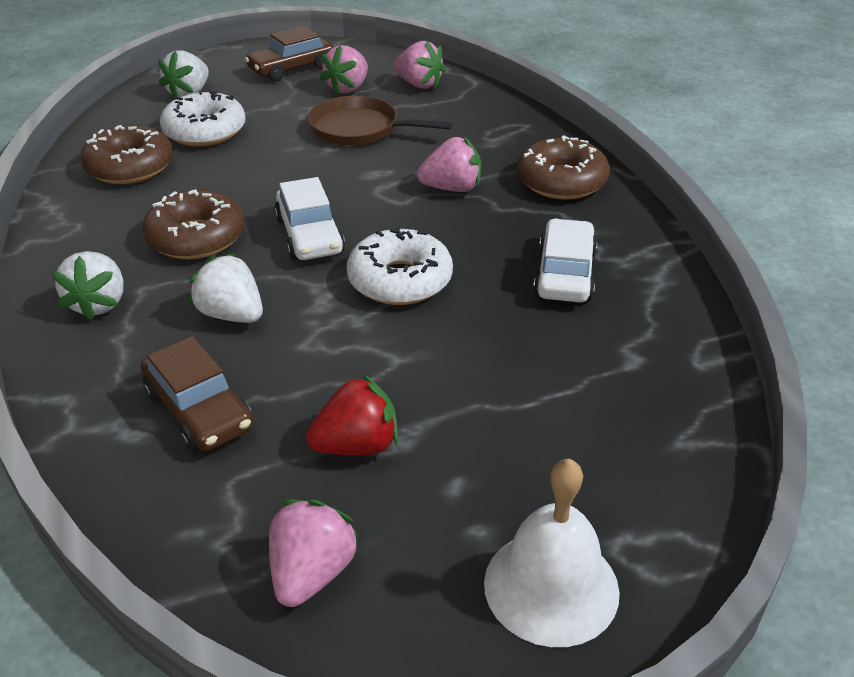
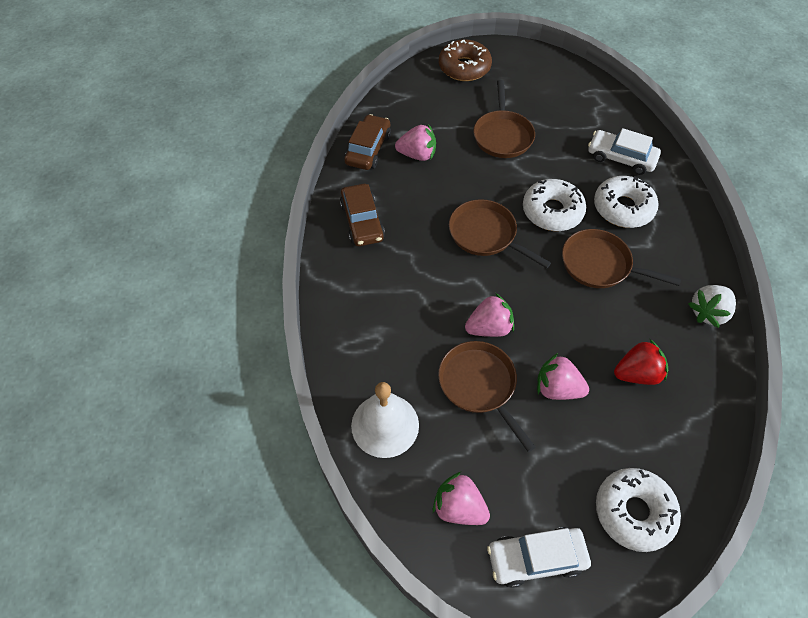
brown donut: [81,125,173,184] [142,189,245,259] [517,135,610,200] = 3 -> [439,39,492,81] = 1
brown pan: [308,96,453,146] = 1 -> [438,341,536,452] [449,199,551,268] [473,80,535,158] [562,229,681,288] = 4
white donut: [160,90,246,146] [347,227,453,305] = 2 -> [523,179,586,231] [594,176,658,228] [596,468,681,552] = 3
white strawberry: [52,251,123,320] [158,50,209,99] [189,253,263,323] = 3 -> [688,285,736,328] = 1

